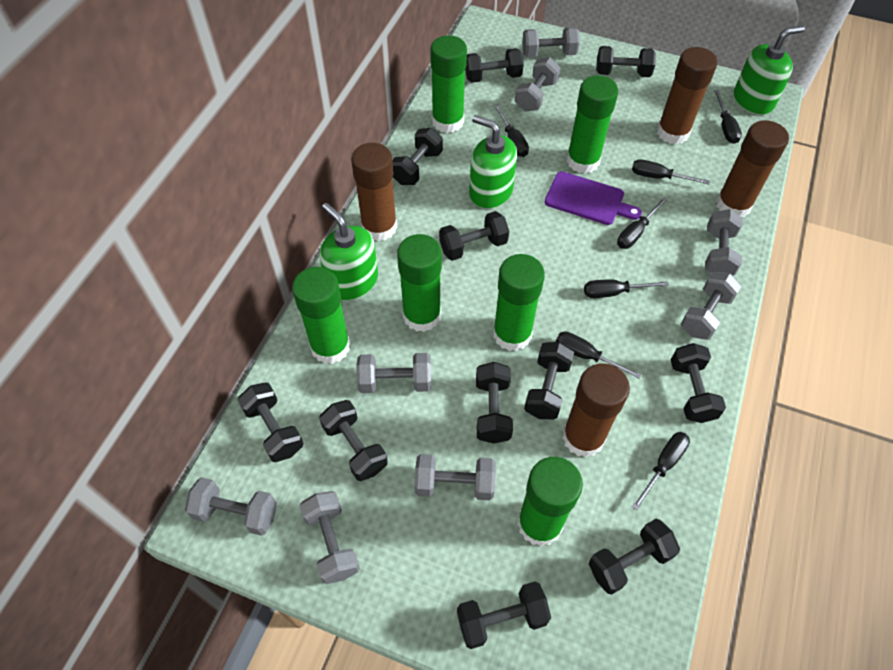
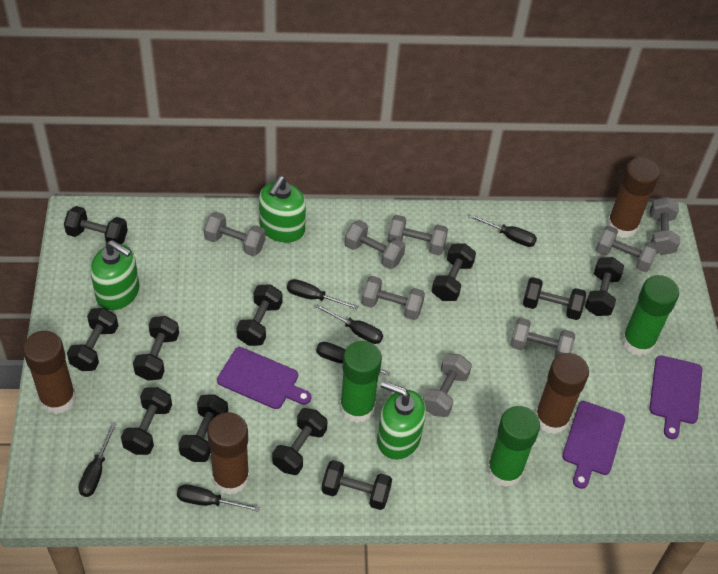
black screwdriver: [494,104,529,157] [556,332,642,379] [584,280,669,298] [617,197,667,249] [632,159,710,184] [632,432,690,511] [714,90,742,144] = 7 -> [78,423,116,497] [177,485,260,512] [287,279,358,309] [315,304,383,344] [316,342,390,376] [469,214,537,247] = 6
green glue stick: [292,267,350,364] [397,234,442,332] [430,35,467,133] [493,254,545,351] [517,457,583,547] [566,76,618,174] = 6 -> [340,341,382,423] [487,406,540,487] [622,275,679,356] = 3
purple cutting board: [545,171,642,225] = 1 -> [217,347,311,409] [562,401,625,489] [649,355,702,439] = 3

